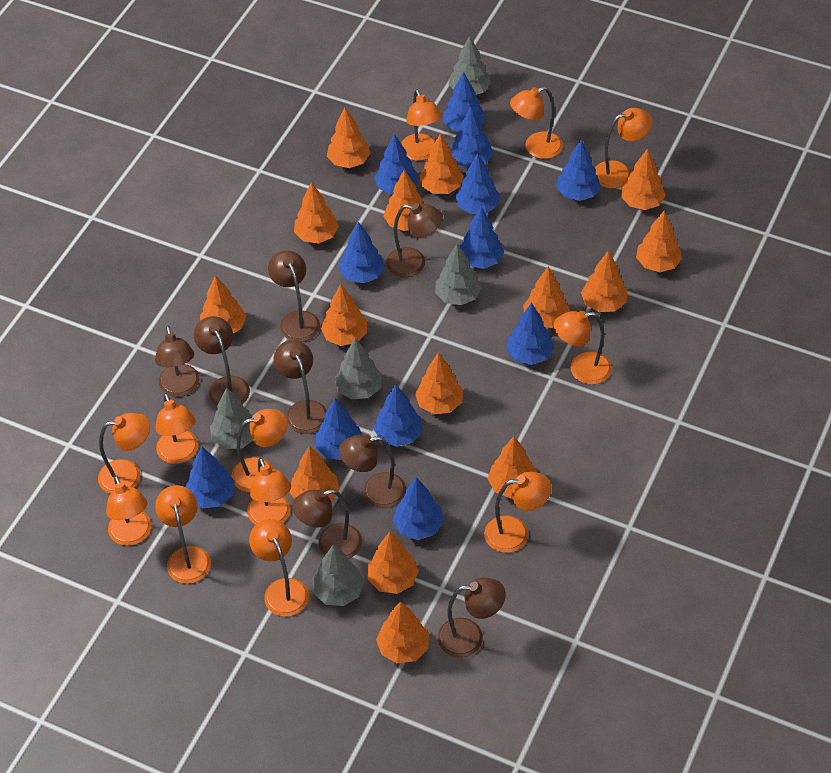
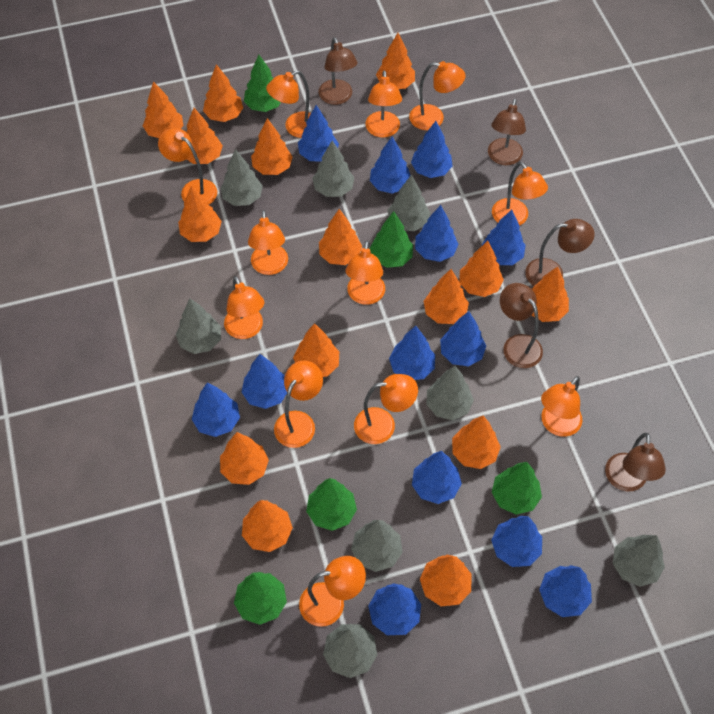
blue tree: [185,447,235,508] [316,399,362,460] [339,222,385,284] [374,134,418,195] [374,384,423,447] [393,477,443,540] [443,72,486,131] [450,107,493,167] [455,153,500,214] [459,208,504,269] [506,303,554,365] [556,140,601,201] = 12 -> [192,382,240,437] [242,354,287,409] [298,105,339,162] [368,583,421,635] [370,136,411,194] [389,326,435,380] [411,121,453,178] [412,451,462,504] [415,205,459,262] [440,311,486,366] [482,210,526,265] [491,516,542,567] [539,565,592,617] = 13
brown lamp: [155,326,200,397] [194,316,250,406] [268,250,320,342] [274,340,327,434] [292,489,362,559] [339,435,406,508] [386,203,443,277] [437,577,506,658] = 8 -> [319,37,358,105] [488,99,526,165] [500,283,543,368] [525,219,595,286] [605,433,666,492] = 5
green tree: none = 0 -> [234,572,287,625] [244,55,281,112] [306,478,357,531] [370,211,413,268] [492,462,542,515] = 5
grey tree: [210,388,253,449] [313,544,364,606] [335,338,382,399] [435,244,481,305] [449,36,491,95] = 5 -> [176,299,221,354] [220,149,263,206] [312,140,354,197] [323,624,377,678] [351,520,403,572] [388,174,430,231] [426,366,474,420] [613,535,665,587] = 8

